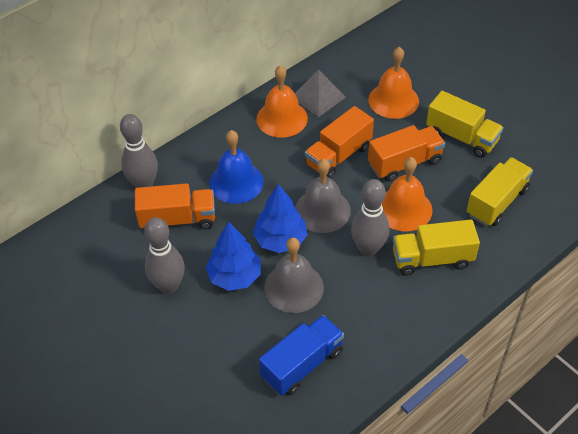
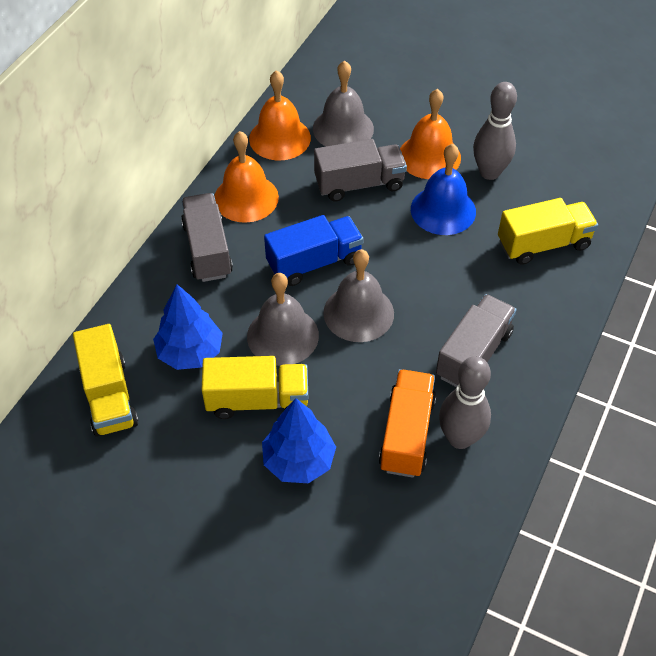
grey bell: [264,238,324,313] [295,159,351,233] = 2 -> [247,273,319,366] [313,60,374,146] [323,249,394,342] = 3
grey bowling pin: [120,114,158,188] [144,217,185,294] [351,179,389,256] = 3 -> [439,356,491,449] [473,82,517,180] = 2
grey pyramid: [295,70,346,117] = 1 -> none = 0
grey truck: none = 0 -> [181,193,233,282] [314,139,407,202] [436,294,516,387] = 3
orange truck: [135,183,215,229] [305,106,374,178] [368,125,445,182] = 3 -> [379,369,436,478] = 1

